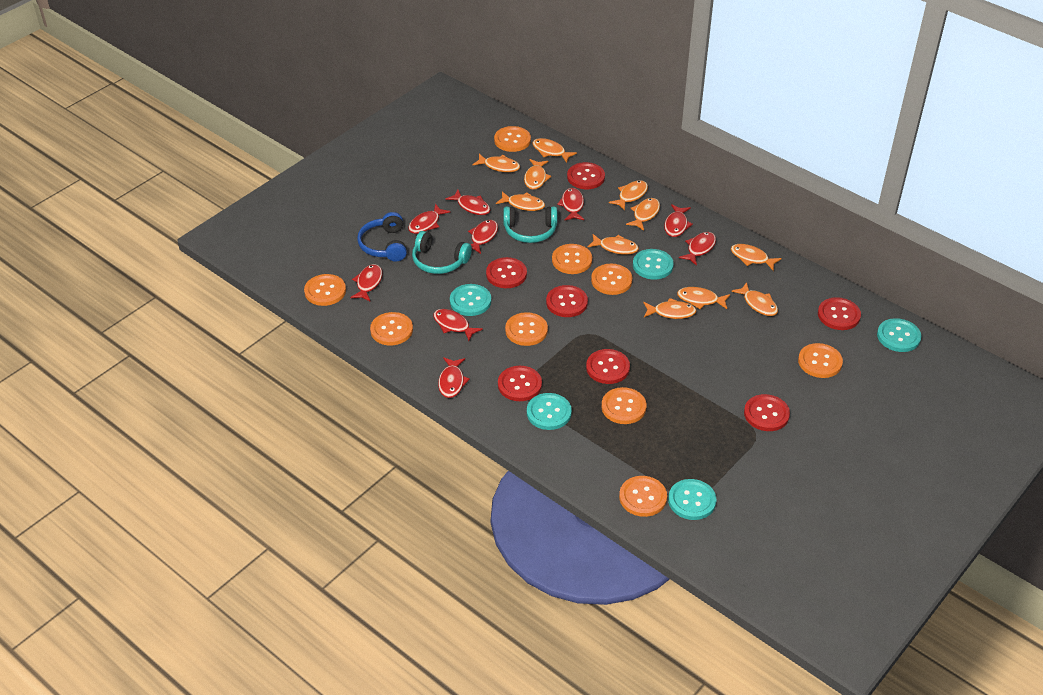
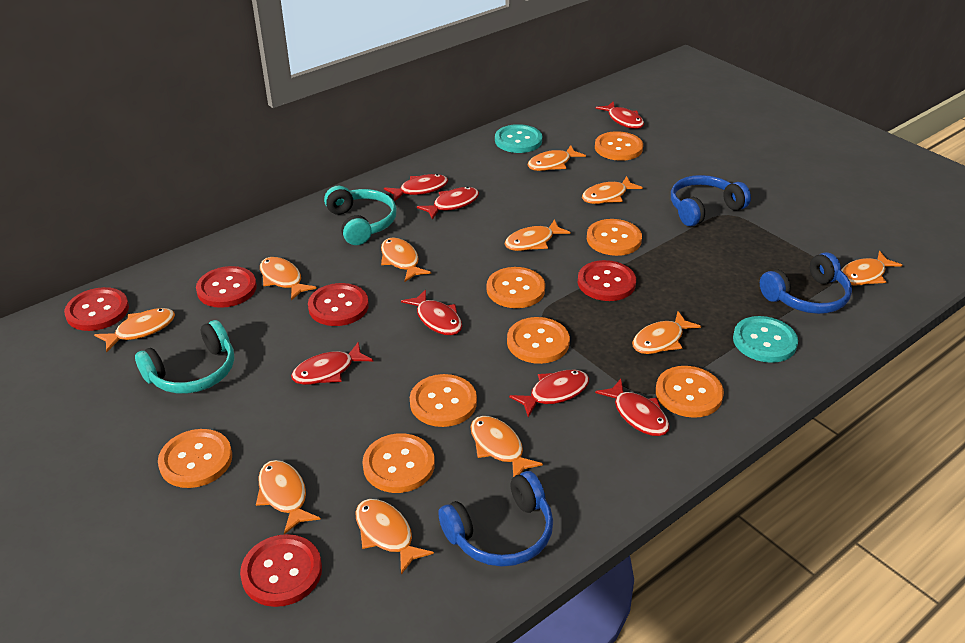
blue headphones: [357,212,407,262] = 1 -> [438,471,553,567] [671,175,751,226] [760,252,852,314] = 3
orange button: [304,274,346,306] [370,312,413,345] [494,126,531,152] [505,312,548,346] [552,244,592,274] [591,264,632,295] [601,387,647,424] [619,476,667,517] [798,343,843,378] = 9 -> [158,429,232,488] [362,433,435,493] [410,374,477,427] [487,267,545,308] [507,317,570,364] [587,219,642,256] [595,131,643,161] [656,366,724,418] = 8
red button: [486,257,527,288] [498,366,542,401] [546,285,588,317] [567,162,605,189] [586,349,630,384] [744,394,790,431] [818,297,861,330] = 7 -> [64,287,129,331] [196,266,257,308] [240,534,322,607] [308,283,369,326] [578,260,636,301] = 5
red fish: [350,264,383,302] [408,204,450,234] [433,309,483,341] [438,357,470,398] [445,190,490,215] [468,220,498,254] [557,188,584,221] [664,204,693,237] [679,232,716,266] = 9 -> [291,342,373,385] [384,174,448,202] [401,289,462,335] [417,187,479,220] [509,370,589,418] [595,101,644,129] [595,379,670,436] = 7
turquoise button: [450,284,491,316] [527,393,572,430] [633,249,674,280] [668,479,716,520] [877,318,921,352] = 5 -> [495,124,542,153] [733,316,798,363] = 2

